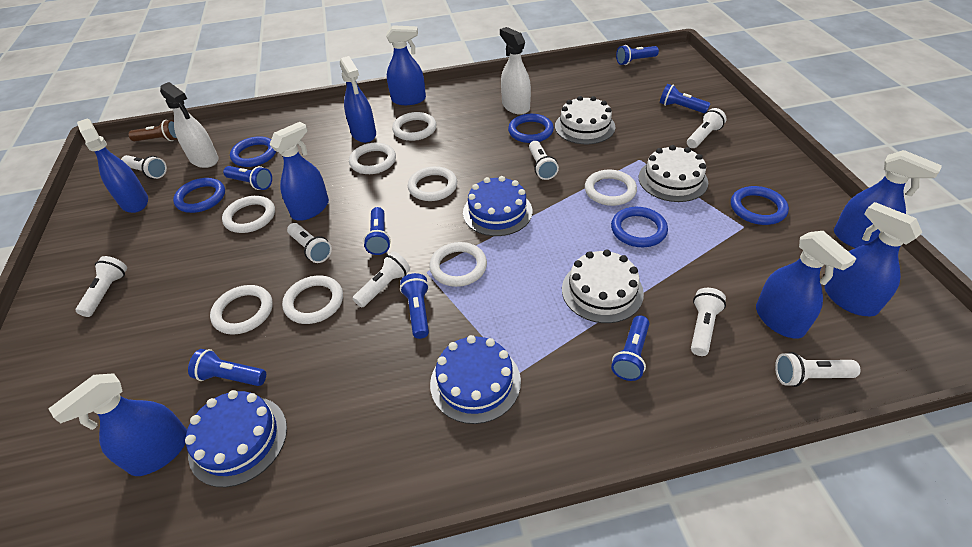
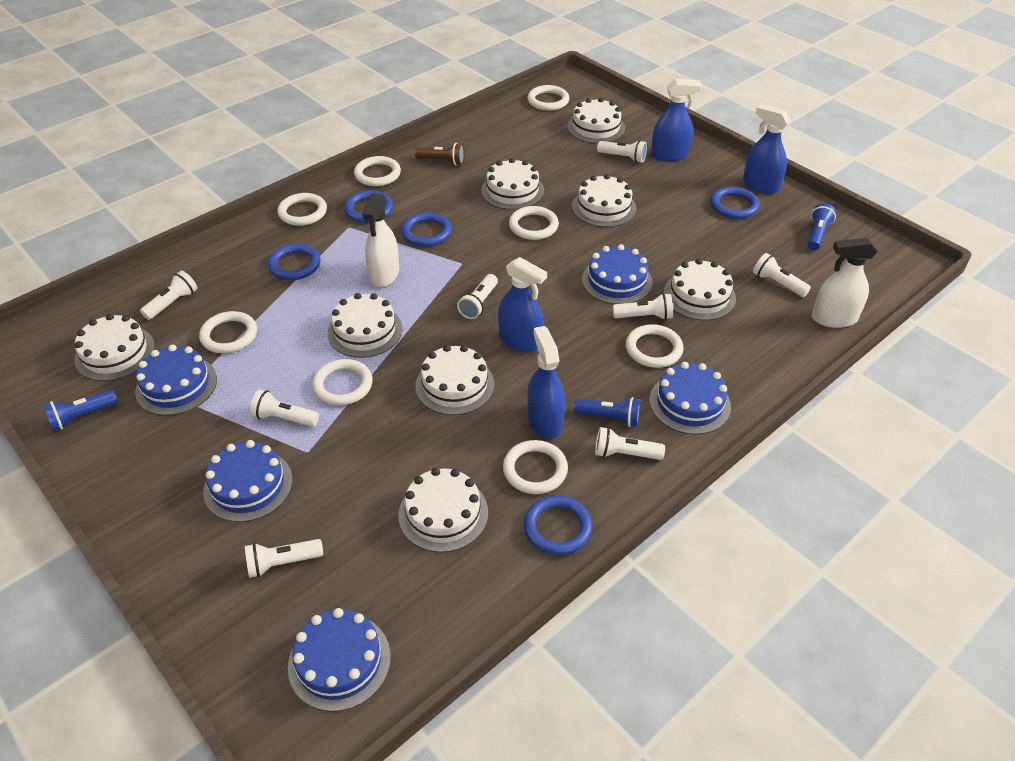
blue cake: [185,390,287,487] [430,335,521,424] [463,176,532,236] = 3 -> [135,345,217,416] [203,440,292,522] [288,608,391,712] [582,244,653,304] [650,362,731,435] = 5
blue flashlight: [188,349,266,386] [223,166,272,190] [363,207,391,255] [400,273,429,339] [611,316,649,381] [616,45,659,65] [660,84,710,114] = 7 -> [43,390,118,431] [574,397,641,427] [807,203,836,250] = 3
blue spray bottle: [48,373,187,476] [77,119,148,213] [269,122,329,221] [340,56,376,143] [386,25,426,105] [756,231,857,339] [825,202,922,316] [834,150,942,248] = 8 -> [498,257,547,353] [527,326,565,439] [651,79,702,161] [743,104,791,194] = 4
white cake: [555,96,615,144] [562,249,644,323] [639,145,708,202] = 3 -> [75,314,155,381] [327,293,402,358] [399,468,488,553] [415,345,495,415] [481,158,544,210] [567,98,625,144] [572,174,637,227] [664,259,736,320] = 8

